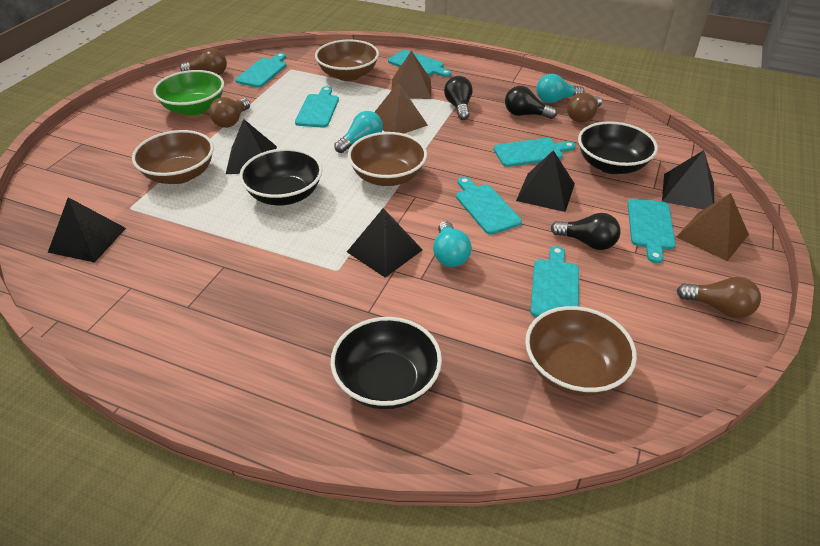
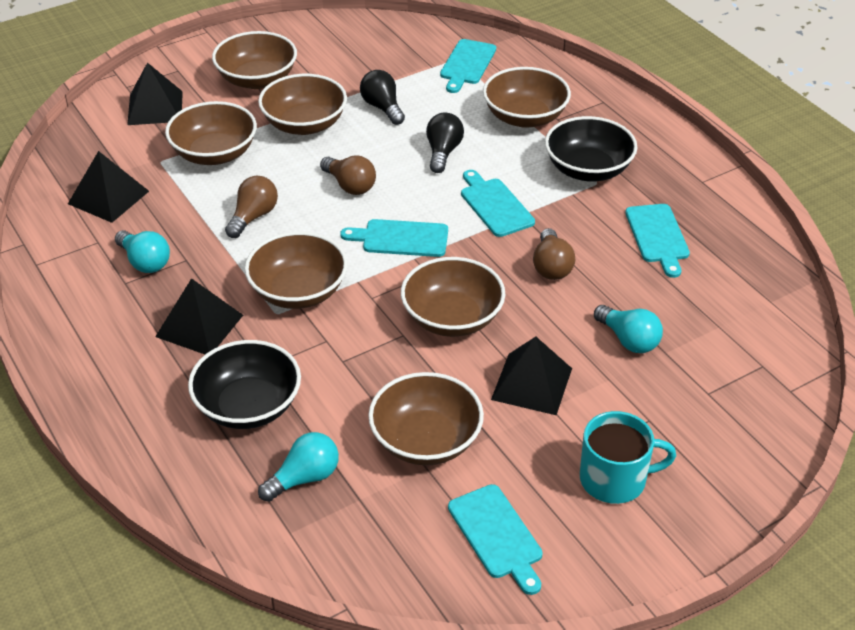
black bowl: [239,148,323,205] [330,317,442,409] [578,121,658,174] = 3 -> [188,340,301,429] [545,116,637,182] = 2
black light bulb: [444,76,473,120] [505,86,557,119] [551,213,621,250] = 3 -> [360,70,405,125] [426,113,464,173] = 2
black pyramid: [48,197,126,263] [226,119,277,174] [347,208,423,278] [516,150,575,212] [662,150,714,209] = 5 -> [68,151,149,223] [127,63,183,125] [155,278,243,354] [491,337,572,415] = 4
brown bowl: [132,130,214,184] [315,39,379,81] [348,132,427,186] [525,306,637,396] = 4 -> [165,101,257,165] [212,31,297,89] [245,232,348,309] [258,74,347,135] [368,372,484,465] [401,257,505,337] [483,67,571,128] = 7
brown light bulb: [180,48,227,75] [209,97,250,128] [567,92,602,123] [677,277,761,318] = 4 -> [225,176,278,238] [320,156,376,195] [533,228,575,280] = 3
brown pyramid: [374,82,428,134] [391,50,431,99] [676,193,749,261] = 3 -> none = 0
green bowl: [153,70,224,116] = 1 -> none = 0
turquoise cutting board: [235,53,287,88] [295,86,339,128] [388,50,451,77] [456,177,522,235] [494,138,576,167] [530,246,579,317] [628,199,676,263] = 7 -> [340,219,448,257] [440,39,496,93] [448,484,543,595] [461,170,535,237] [625,204,690,278] = 5
turquoise mug: none = 0 -> [580,411,676,504] = 1

